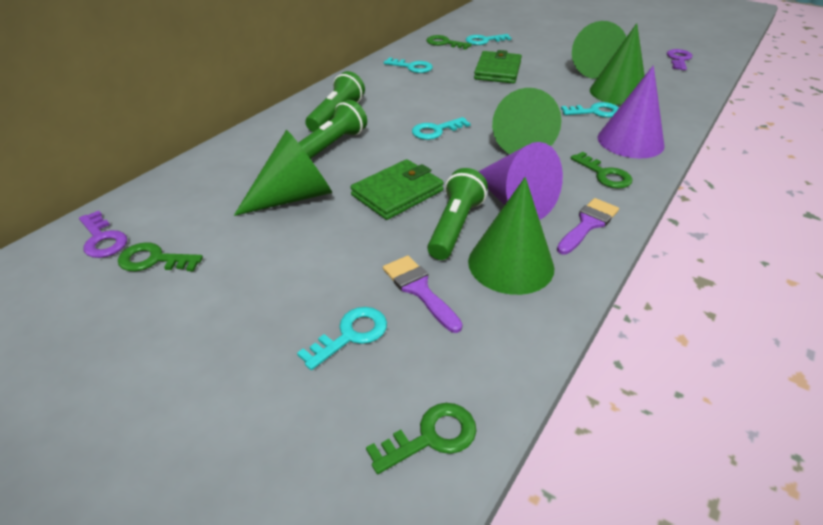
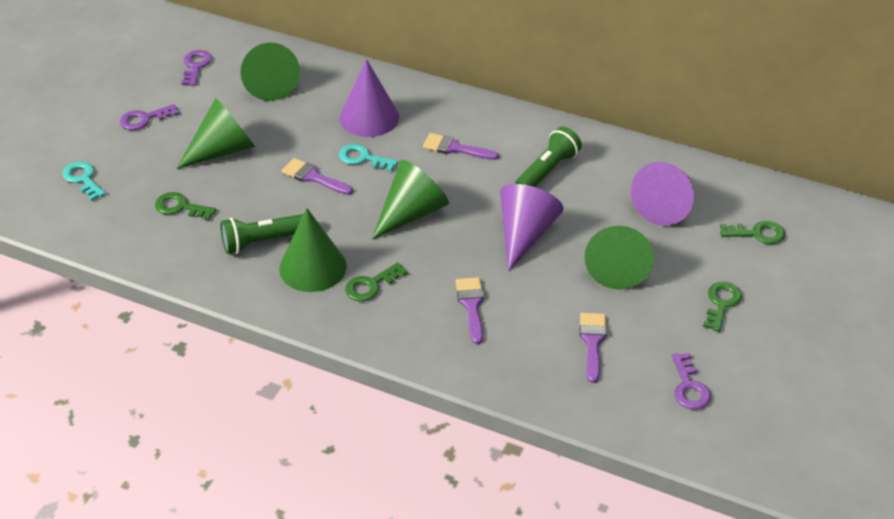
green flashlight: [298,100,367,159] [305,71,365,132] [427,168,488,260] = 3 -> [220,214,304,254] [515,127,582,187] = 2
green wallet: [350,159,444,220] [474,50,522,84] = 2 -> none = 0
purple brush: [383,256,463,333] [557,198,619,255] = 2 -> [281,158,353,195] [423,133,499,160] [456,277,484,344] [580,313,607,383] = 4
purple cone: [478,142,563,220] [598,65,664,158] = 2 -> [340,59,399,137] [500,184,564,271] [631,162,694,226] = 3
purple key: [79,211,127,258] [667,49,693,70] = 2 -> [120,104,179,130] [181,50,212,86] [672,353,711,410] = 3
turquoise key: [297,307,387,370] [384,57,433,73] [412,117,471,140] [466,34,511,45] [561,102,619,118] = 5 -> [62,161,105,201] [339,144,398,172] = 2

